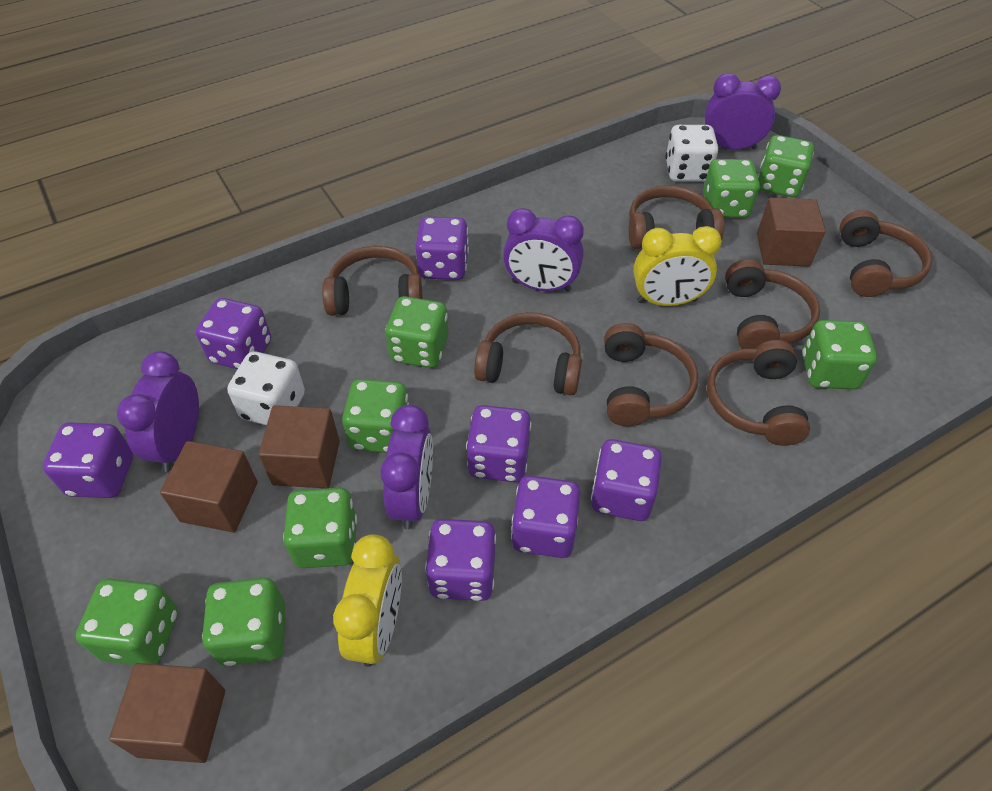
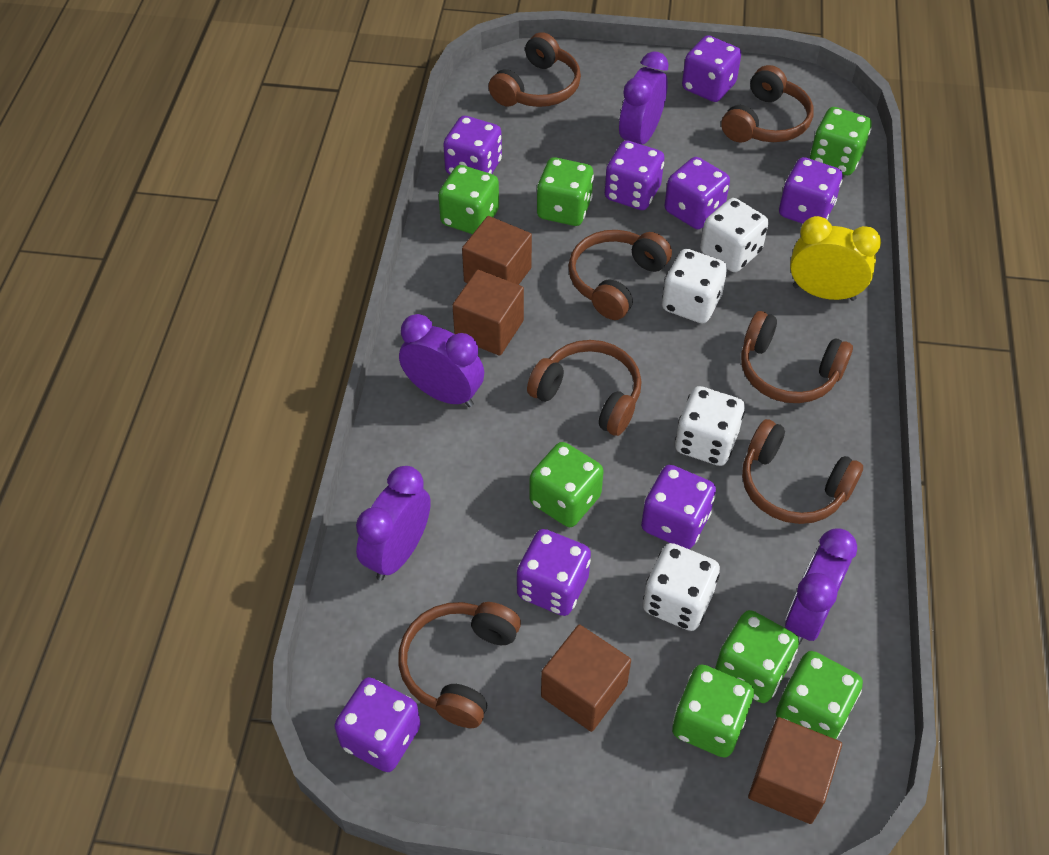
green dice: [76,578,178,665] [202,578,285,666] [283,488,357,568] [342,379,409,453] [385,296,448,368] [703,159,760,218] [758,135,814,197] [802,320,877,389] = 8 -> [438,165,499,234] [530,442,604,527] [537,157,594,226] [672,665,754,758] [715,610,799,703] [776,651,863,739] [810,107,872,175] = 7
purple dice: [43,422,133,498] [196,298,271,369] [415,216,469,280] [425,519,496,601] [466,405,531,482] [511,475,581,558] [591,439,662,521] = 7 -> [334,677,421,772] [443,116,502,174] [517,529,591,616] [605,140,665,210] [641,465,716,549] [665,157,730,229] [682,35,741,102] [779,157,843,224] = 8
white dice: [227,351,305,425] [665,125,718,182] = 2 -> [643,543,720,631] [662,249,727,323] [675,386,745,466] [700,198,768,272] = 4
yellow clock: [333,534,402,667] [633,226,722,306] = 2 -> [790,216,881,301] = 1

